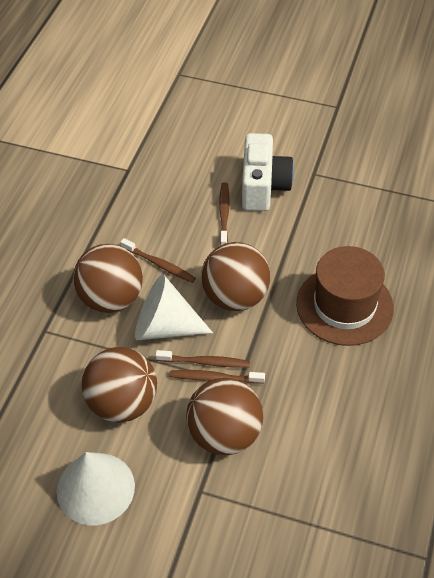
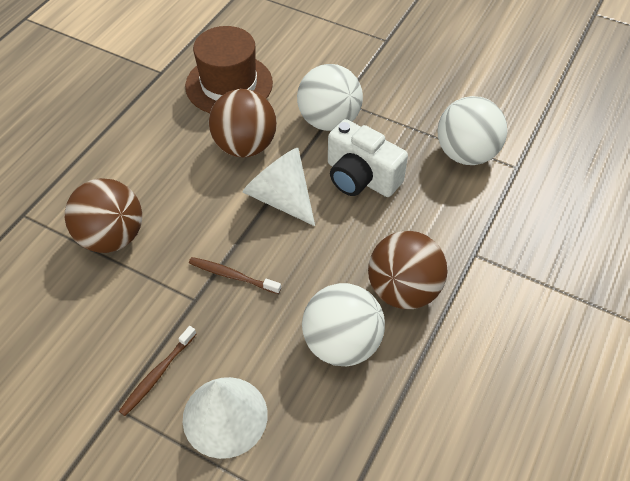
brown ball: [73,244,143,313] [82,347,157,423] [186,378,263,455] [201,242,270,311] = 4 -> [65,178,142,253] [209,89,277,158] [368,231,448,309] = 3
brown toothbrush: [120,238,196,283] [156,350,250,368] [170,370,265,384] [219,182,230,246] = 4 -> [119,326,196,416] [189,257,281,294] = 2
white ball: none = 0 -> [297,64,363,131] [302,283,385,366] [437,96,507,165] = 3

